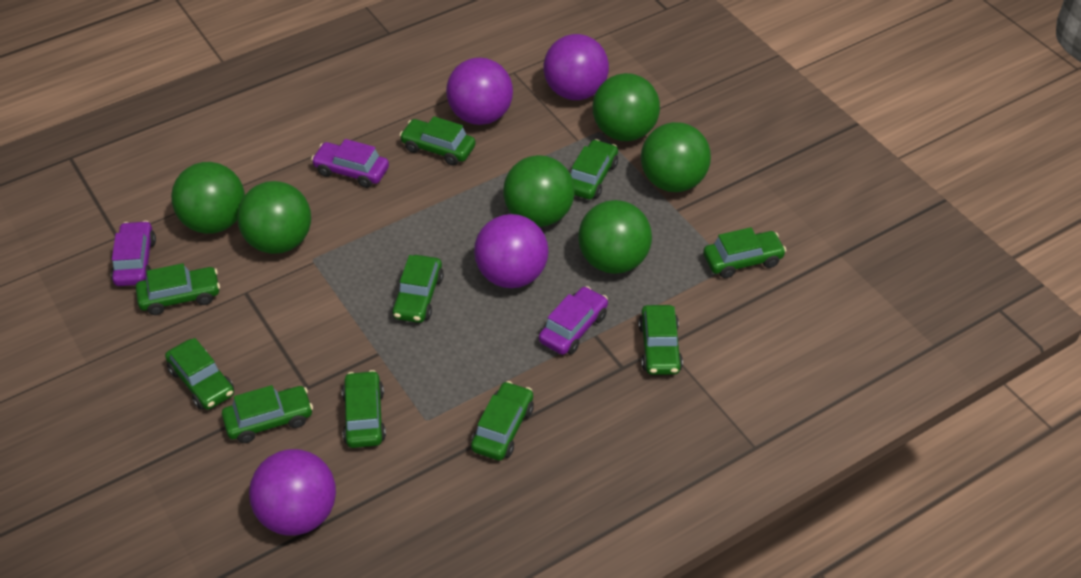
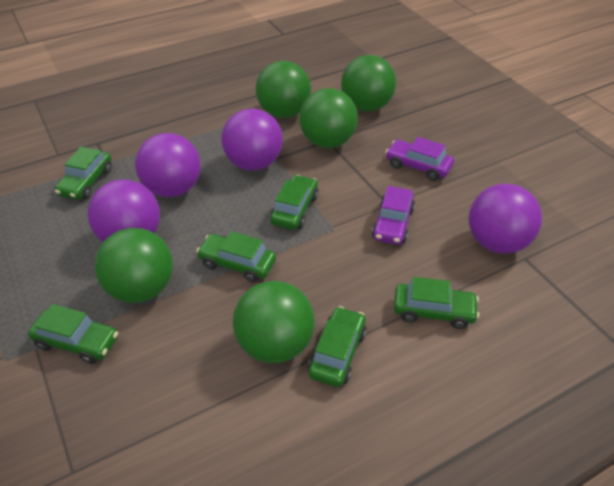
green ball: [171,162,245,234] [237,181,311,254] [503,155,575,227] [578,200,652,274] [592,73,660,141] [641,122,711,192] = 6 -> [95,228,173,303] [233,281,315,363] [256,61,311,118] [299,88,358,148] [341,55,396,111] = 5
green car: [136,263,220,315] [165,338,234,410] [222,385,313,443] [342,370,386,448] [392,255,444,323] [400,116,476,165] [471,381,534,461] [571,139,618,199] [638,305,683,375] [703,227,786,278] = 10 -> [28,304,118,364] [55,147,112,200] [196,231,276,283] [270,175,318,230] [308,306,367,387] [394,277,479,329] = 6
purple car: [111,221,156,286] [311,139,389,188] [539,286,608,355] = 3 -> [372,186,415,245] [386,137,454,181] = 2

